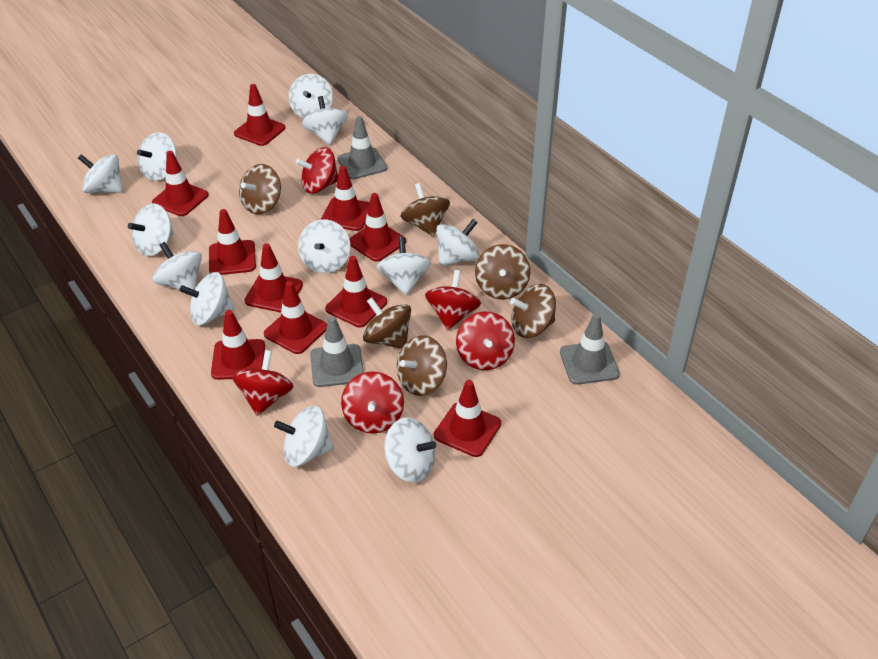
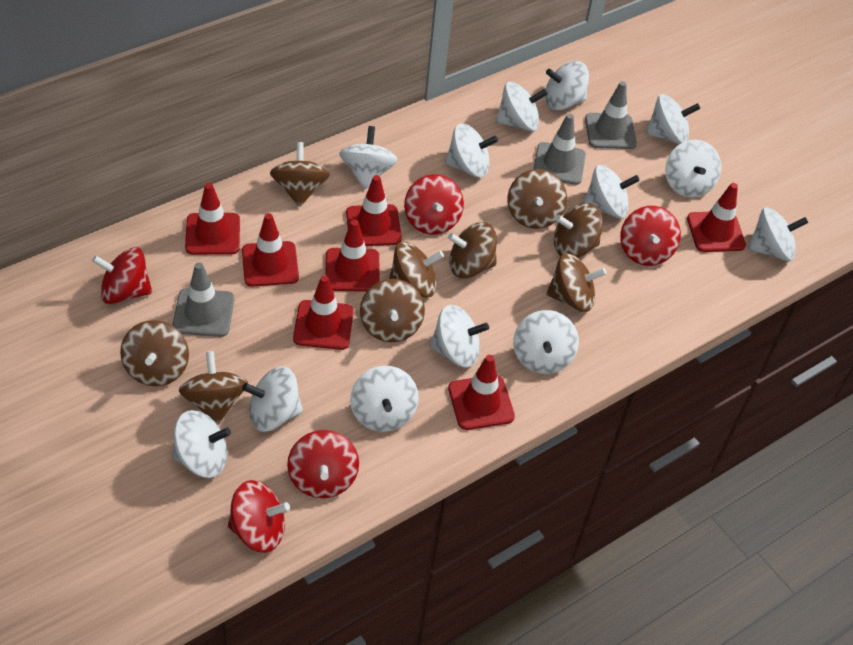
brown spinning top: [239,164,281,214] [363,297,411,349] [397,335,447,396] [401,183,450,237] [475,244,530,300] [510,284,556,338] = 6 -> [120,320,189,386] [178,351,248,425] [270,142,330,207] [360,279,425,342] [389,242,444,298] [448,222,497,278] [508,169,567,229] [546,253,607,312] [554,203,603,258] = 9
red traffic cone: [152,151,209,216] [209,209,256,275] [211,310,265,380] [234,84,285,146] [244,244,303,313] [264,281,327,354] [321,166,370,231] [325,256,387,328] [349,193,406,262] [434,380,501,457] = 10 -> [185,183,240,255] [242,213,299,287] [293,275,354,350] [325,220,380,292] [346,175,402,246] [448,355,515,430] [687,183,746,252] = 7
white spinning top: [78,154,123,193] [128,204,174,256] [137,132,177,181] [153,242,202,290] [180,272,235,325] [274,406,334,466] [289,74,333,118] [298,220,350,273] [302,96,348,145] [377,237,431,295] [384,418,436,483] [436,219,480,266] = 12 -> [172,410,231,478] [242,367,303,432] [339,126,398,189] [350,366,419,432] [429,305,489,368] [445,124,498,178] [496,82,548,131] [513,310,579,374] [545,61,589,110] [583,165,640,218] [645,94,700,144] [665,140,721,198] [748,207,808,261] = 13

